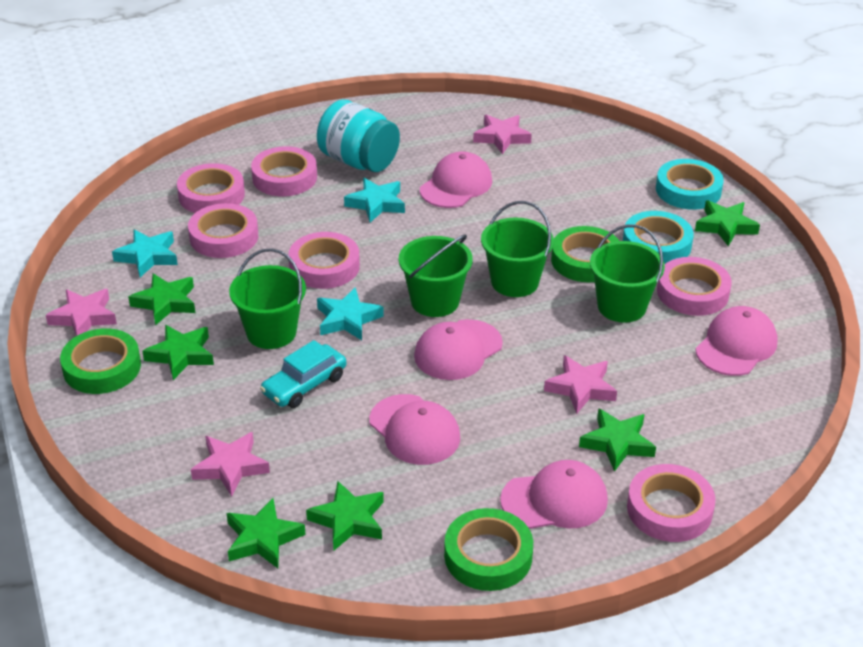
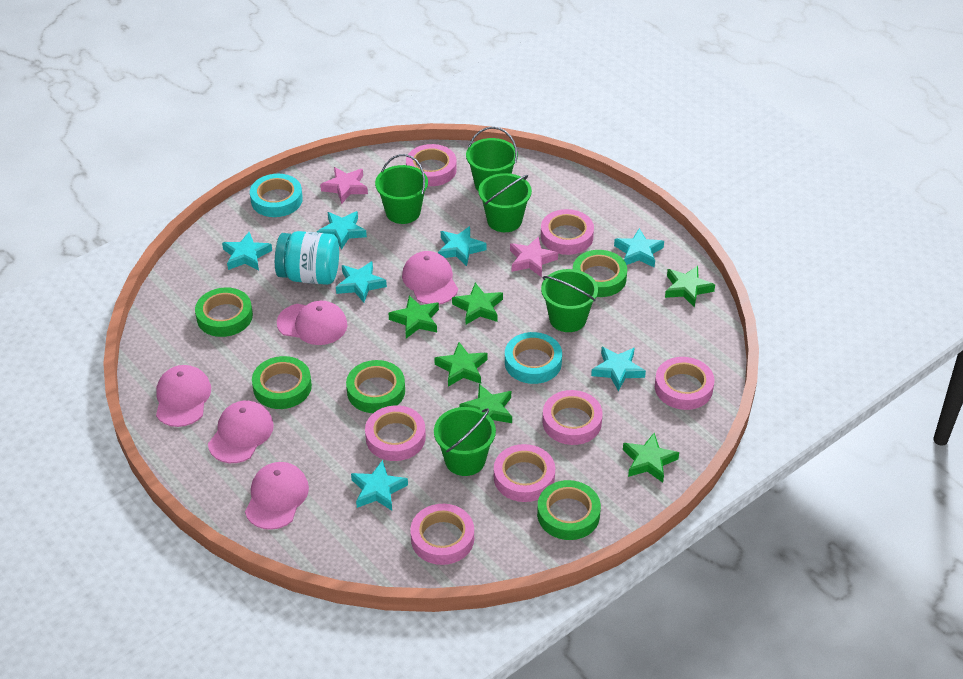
green bucket: [229,248,306,349] [399,234,473,317] [481,201,554,297] [590,225,665,323] = 4 -> [375,154,428,224] [434,407,496,476] [466,127,518,191] [478,173,532,232] [541,269,598,332] = 5
green tape: [60,328,141,394] [444,508,533,591] [551,226,619,282] = 3 -> [195,287,253,337] [252,356,312,409] [346,360,405,413] [537,480,601,540] [573,250,627,297] = 5
pink star: [46,289,117,336] [191,432,270,497] [473,115,532,154] [544,355,617,414] = 4 -> [320,167,368,204] [510,236,558,277] = 2
pink tape: [177,163,245,213] [188,203,258,258] [251,146,317,196] [289,232,360,289] [627,464,716,542] [657,257,732,316] = 6 -> [365,405,426,461] [406,144,457,186] [410,504,474,565] [494,444,555,502] [541,209,594,255] [542,390,603,445] [655,357,714,410] = 7
turquoise car: [260,340,346,408] = 1 -> none = 0
turquoise star: [112,229,178,277] [317,287,384,340] [344,178,405,222] = 3 -> [222,232,272,271] [317,211,367,250] [336,261,387,303] [351,460,408,511] [438,226,486,266] [591,347,646,391] [614,228,664,267] = 7

